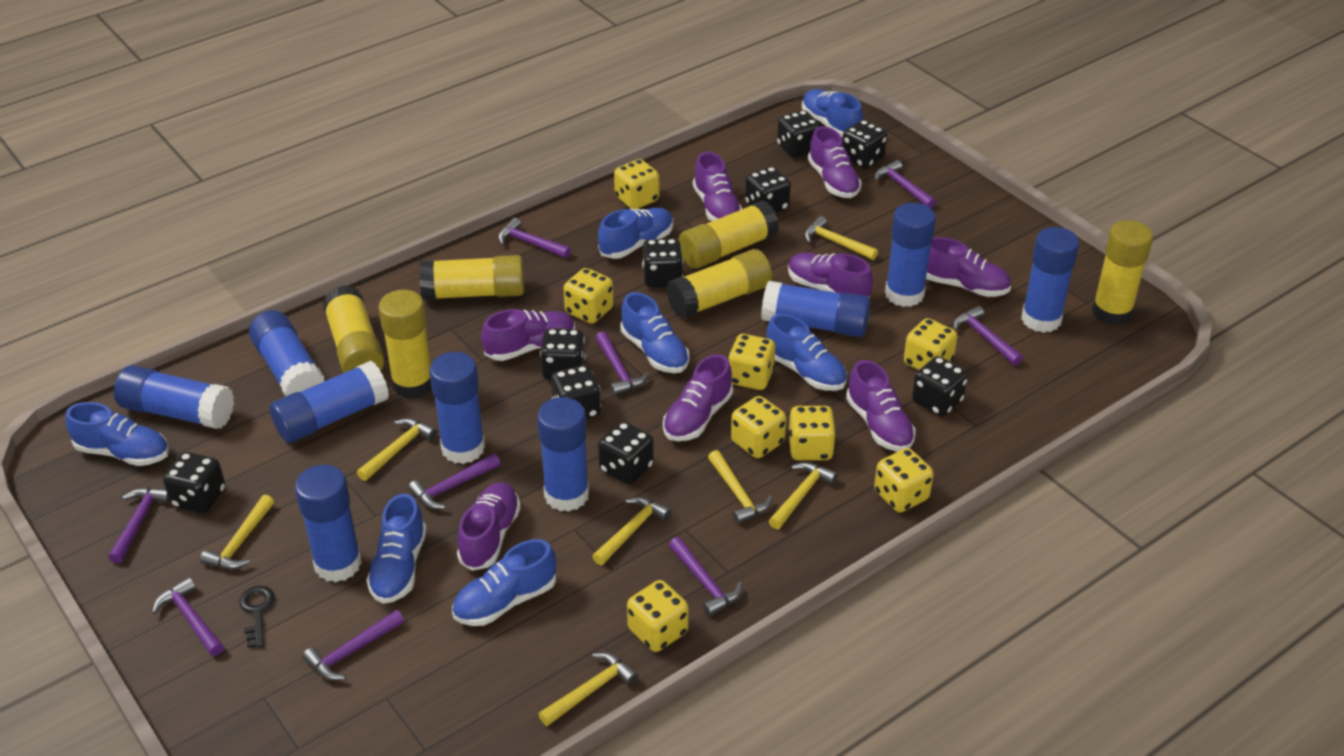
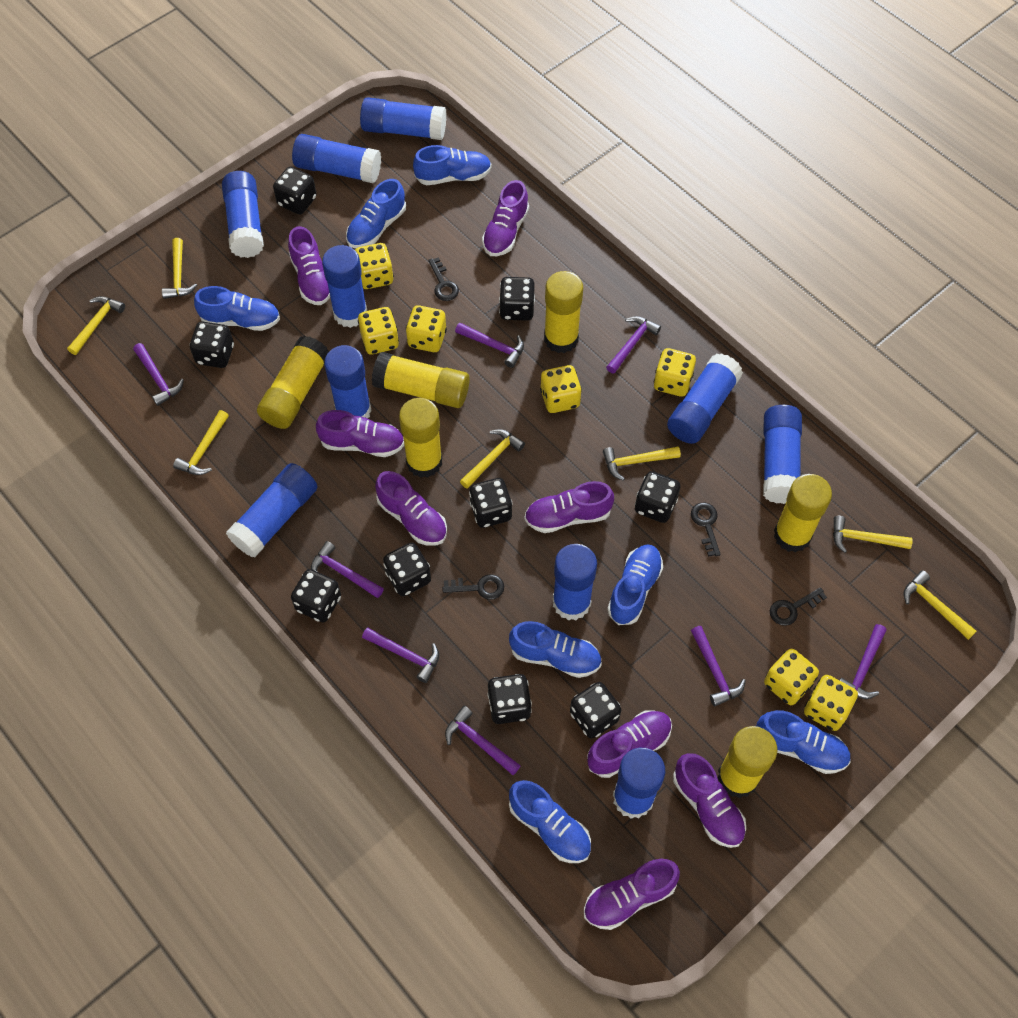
black key: [239,586,275,648] = 1 -> [428,257,459,301] [442,574,504,600] [691,503,721,557] [770,587,827,626] = 4
blue glue stick: [114,365,234,429] [249,310,325,397] [270,361,389,443] [295,465,362,582] [429,352,485,464] [537,397,589,512] [761,281,871,337] [885,203,936,307] [1021,227,1079,333] = 9 -> [222,171,264,258] [226,463,318,558] [292,134,381,183] [322,245,367,328] [324,345,372,418] [360,97,447,140] [553,544,597,620] [613,748,665,819] [667,353,743,444] [763,405,802,504] = 10
purple hammer: [108,487,169,564] [152,577,224,656] [302,610,404,680] [408,453,501,509] [498,218,571,258] [595,331,649,396] [669,537,742,616] [875,160,936,208] [953,306,1023,366] = 9 -> [133,343,184,406] [311,541,384,598] [362,627,439,683] [445,706,521,775] [455,323,524,368] [606,316,661,374] [691,626,746,706] [840,624,886,699] = 8
yellow dice: [563,268,614,324] [614,159,659,209] [627,580,689,652] [728,334,775,390] [731,396,786,458] [788,406,836,461] [874,448,934,513] [904,318,957,370] = 8 -> [355,243,394,289] [358,307,399,355] [406,305,447,352] [540,365,582,413] [654,348,696,397] [764,649,819,705] [804,675,858,731] = 7

